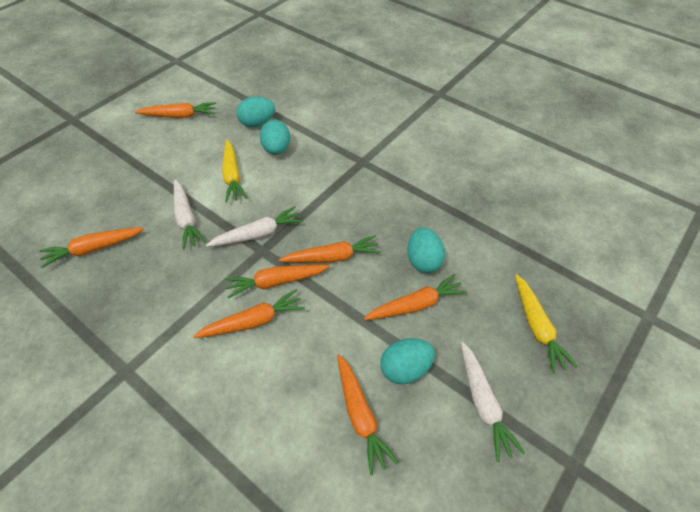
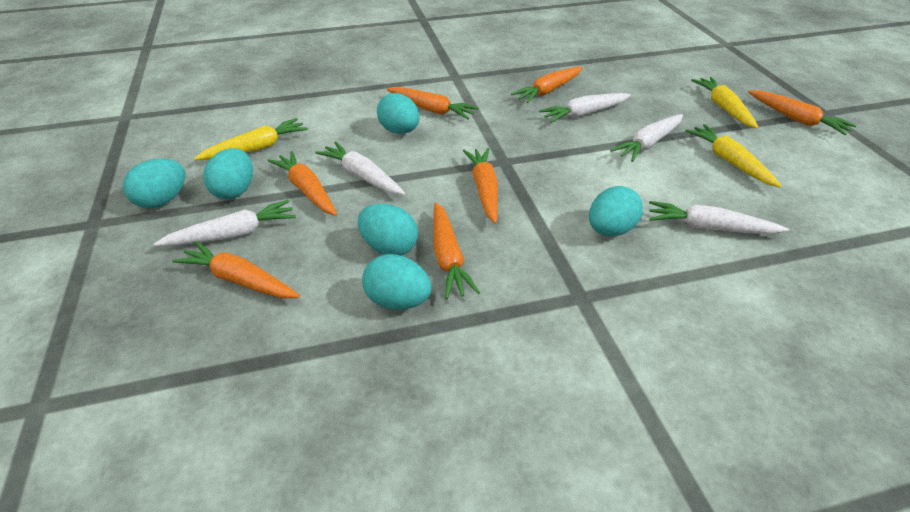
turquoise egg: [236,96,275,127] [260,120,290,155] [380,338,435,384] [408,227,445,273] = 4 -> [123,159,186,208] [203,148,253,199] [357,204,418,256] [362,254,432,310] [377,93,420,134] [589,186,643,236] = 6
white carrot: [174,180,206,250] [206,206,303,247] [461,342,525,462] = 3 -> [154,200,296,246] [315,141,405,195] [539,93,631,123] [610,114,683,162] [649,201,789,234] = 5
yellow carrot: [222,140,247,202] [515,274,578,373] = 2 -> [194,118,308,160] [685,124,782,188] [691,77,759,129] = 3

